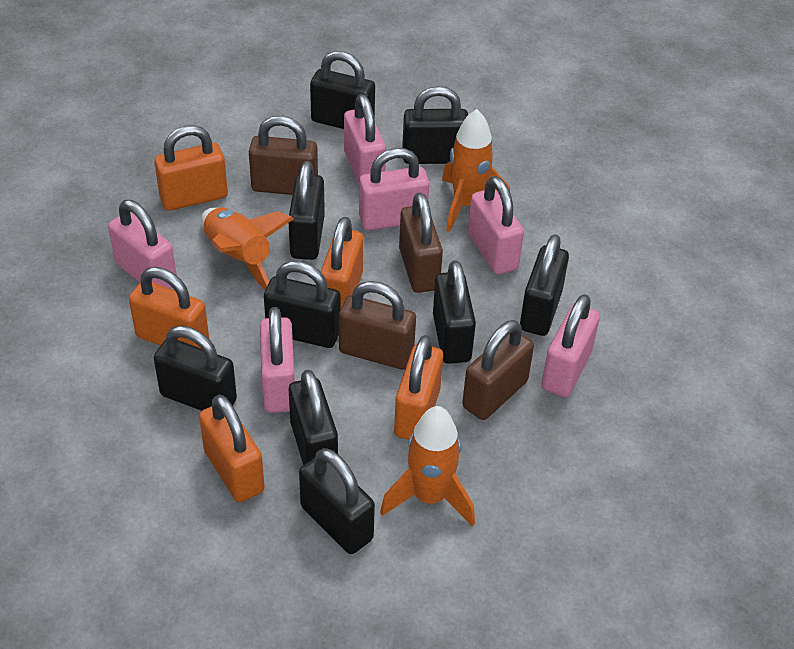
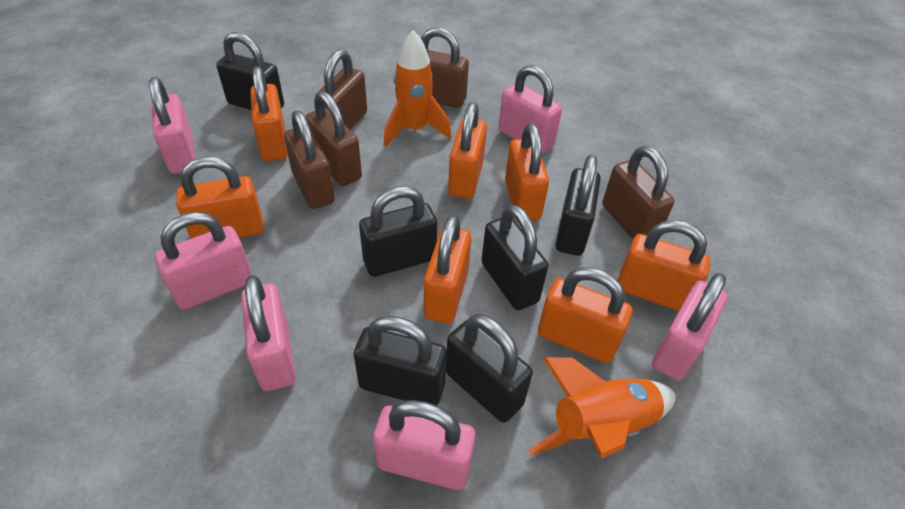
black padlock: [154,326,237,411] [264,261,341,348] [289,161,325,260] [289,370,338,465] [299,448,375,554] [310,51,375,129] [402,86,468,164] [433,260,476,364] [520,234,569,336] = 9 -> [216,32,284,110] [354,316,447,405] [359,186,437,277] [446,314,533,423] [481,205,548,310] [555,155,601,256] = 6
brown padlock: [249,116,318,195] [339,281,416,370] [399,192,443,293] [462,320,534,420] = 4 -> [284,110,335,209] [305,91,362,186] [315,49,367,130] [421,27,469,108] [602,146,675,239] = 5
orange padlock: [129,267,209,348] [154,125,228,211] [199,395,265,502] [321,217,363,308] [394,335,443,440] = 5 -> [176,156,264,239] [250,67,287,161] [424,215,471,323] [448,102,487,199] [505,123,549,221] [538,267,632,363] [618,220,711,311] = 7
orange rocket: [201,207,294,290] [380,406,475,526] [442,109,510,232] = 3 -> [384,30,451,147] [528,357,676,459] = 2

